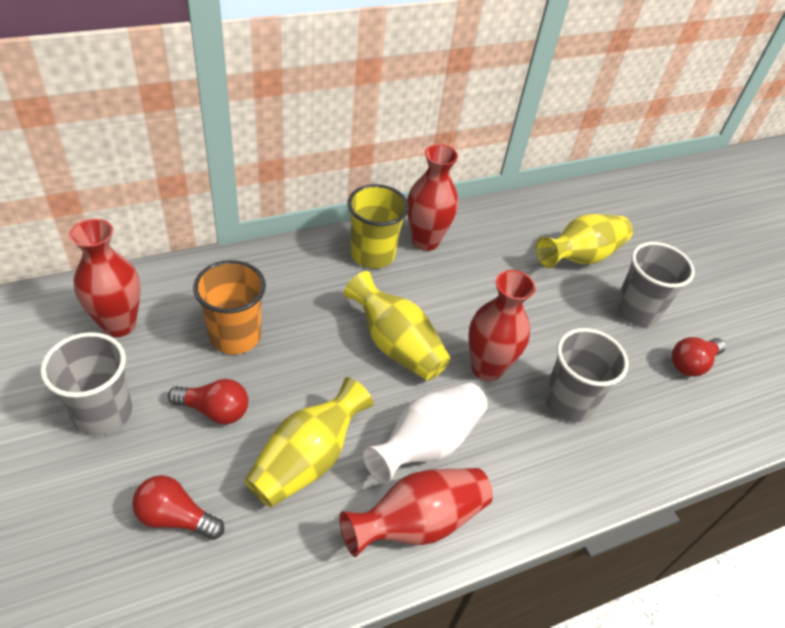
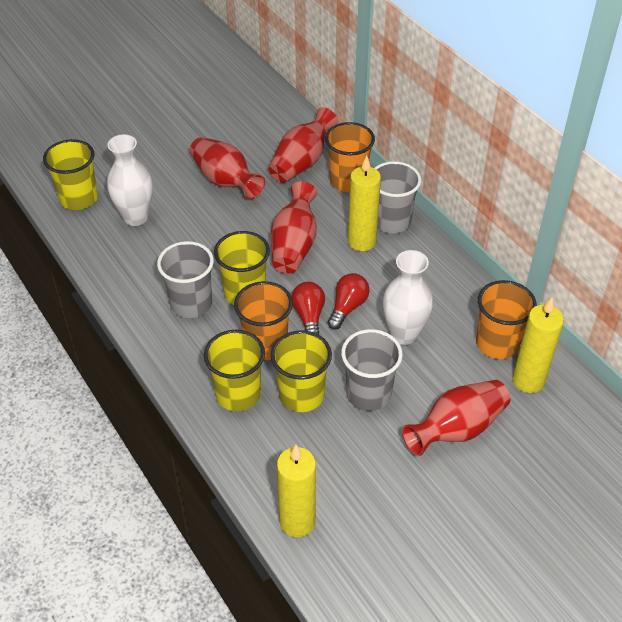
orange cup: [193,260,266,354] = 1 -> [234,281,293,360] [325,122,375,192] [476,280,537,359] = 3
red light bulb: [132,475,224,540] [168,379,248,424] [672,337,726,377] = 3 -> [291,282,325,335] [328,273,370,330] = 2
white vase: [362,383,488,484] = 1 -> [107,134,153,226] [382,250,433,345] = 2
yellow candle: none = 0 -> [277,445,316,537] [348,156,381,251] [513,297,564,393] = 3
yellow cup: [347,184,409,268] = 1 -> [43,139,98,210] [204,330,265,411] [214,231,270,305] [270,330,332,412] = 4
yellow vase: [244,377,374,507] [344,271,451,381] [536,214,633,268] = 3 -> none = 0

